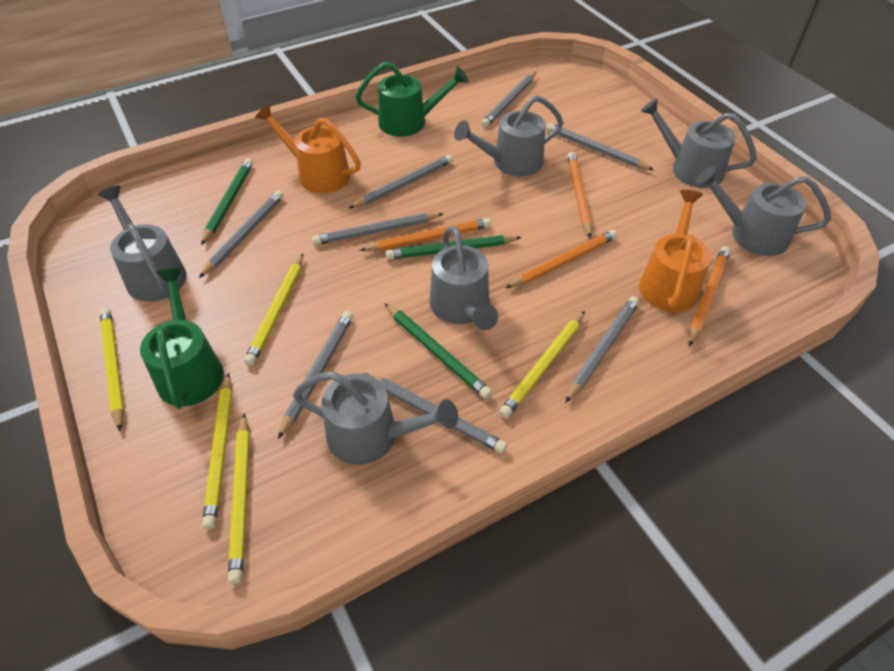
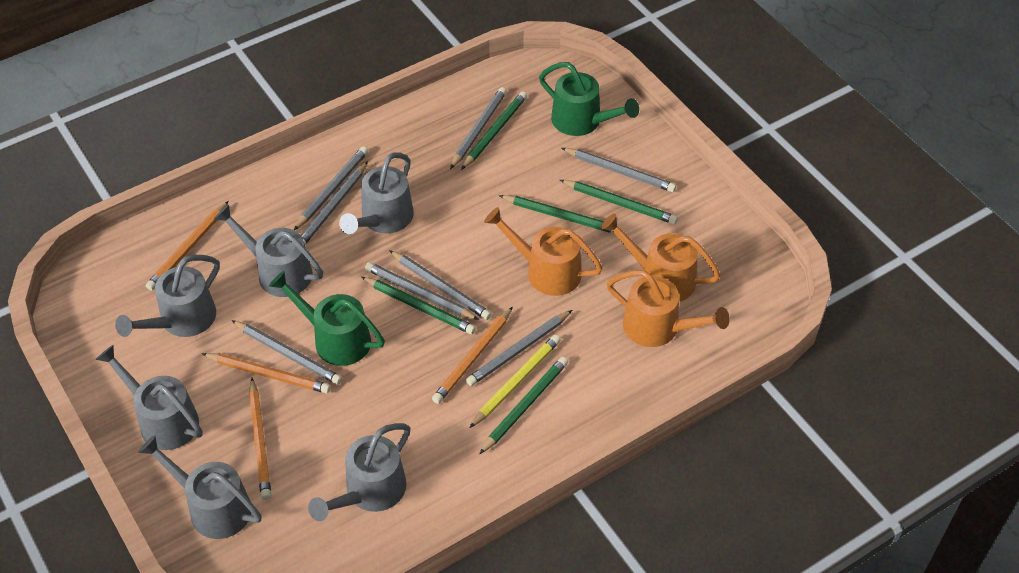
green pencil: [201,158,253,245] [384,303,492,399] [385,235,522,260] = 3 -> [361,277,476,334] [461,91,527,170] [479,357,568,454] [498,195,619,234] [560,180,678,224] = 5
orange watering can: [255,104,361,193] [639,190,711,312] = 2 -> [484,207,603,296] [601,214,721,302] [607,270,730,347] = 3
yellow pencil: [100,308,124,431] [202,373,232,529] [228,413,250,584] [244,254,303,366] [499,311,585,418] = 5 -> [469,335,561,428] = 1

